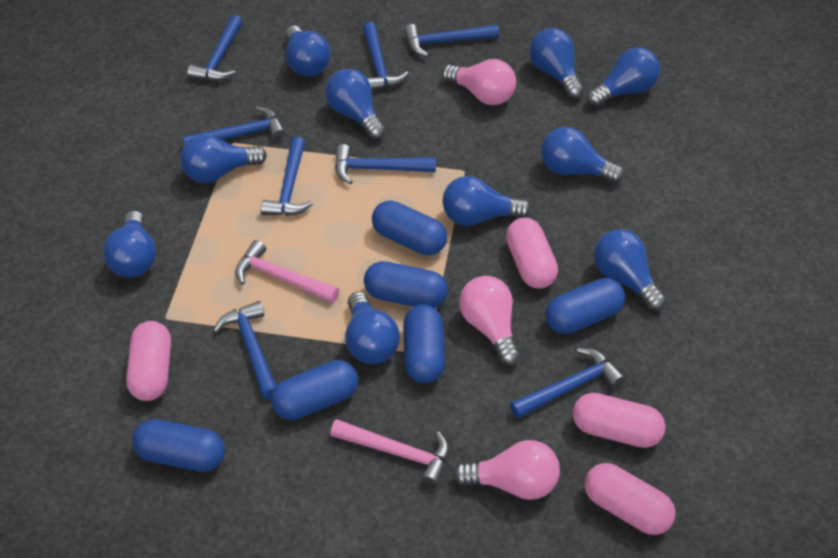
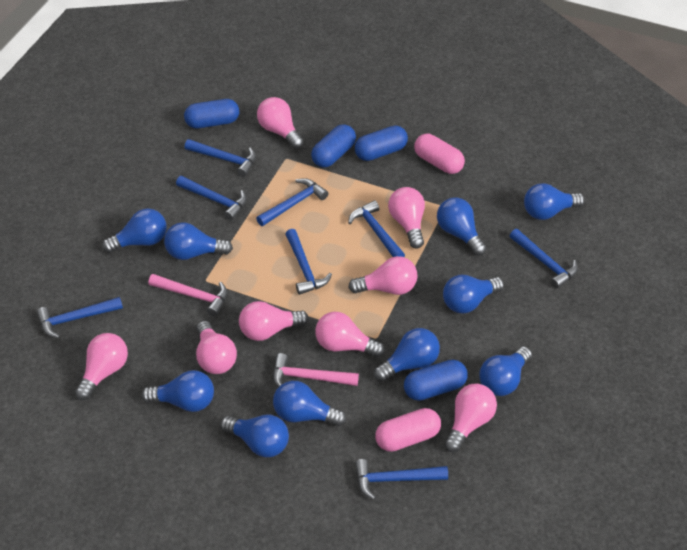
blue capsule: [132,419,225,472] [271,360,358,420] [364,261,448,308] [372,201,447,255] [403,304,445,383] [545,278,625,334] = 6 -> [184,99,239,128] [311,124,356,167] [355,125,408,161] [404,359,468,401] = 4
pink capsule: [126,321,171,401] [506,218,558,289] [573,393,666,448] [584,463,676,535] = 4 -> [375,408,441,452] [414,134,465,174] = 2
pink light bulb: [442,59,516,105] [453,440,560,500] [459,276,520,366] = 3 -> [75,333,128,400] [196,321,237,374] [239,301,309,341] [257,97,304,149] [315,312,385,357] [348,256,418,295] [388,187,425,249] [444,383,497,452] = 8

